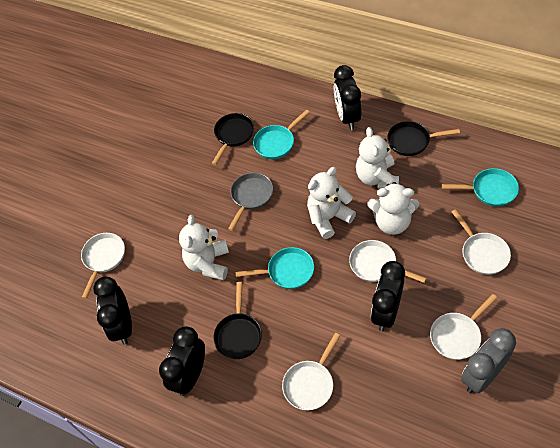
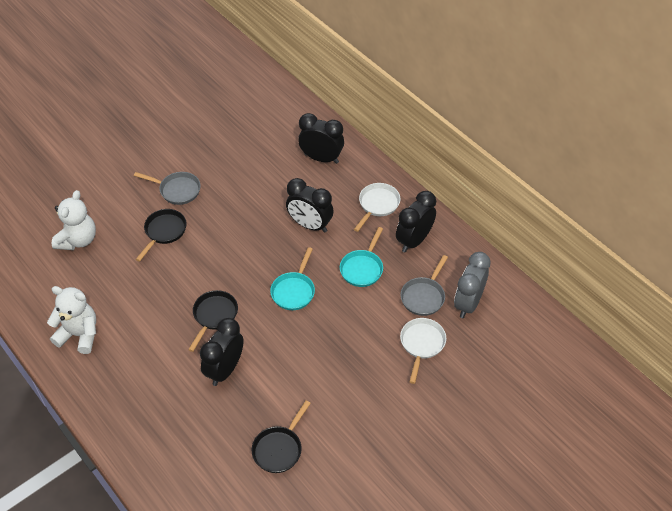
grey pan: [228,172,273,231] = 1 -> [134,172,201,205] [401,255,448,316] = 2
turquoise pan: [236,247,314,289] [253,110,310,159] [442,168,519,206] = 3 -> [270,247,315,310] [340,227,383,287] = 2
white pan: [81,233,125,299] [282,333,340,410] [349,240,427,283] [430,294,497,360] [452,209,511,275] = 5 -> [354,183,400,232] [400,318,446,384] = 2
white teddy bear: [179,215,229,280] [307,167,356,239] [356,127,399,189] [367,182,419,235] = 4 -> [47,286,96,354] [52,190,96,250] = 2

